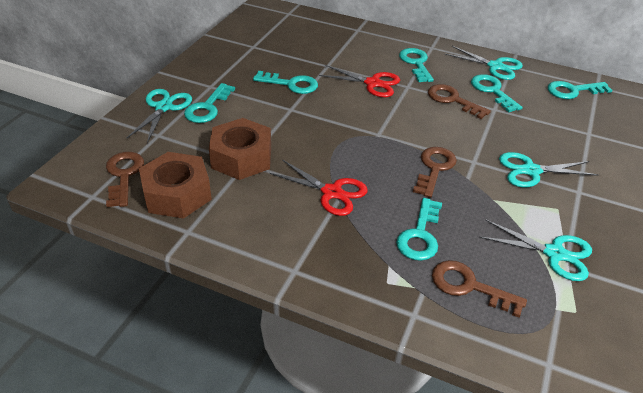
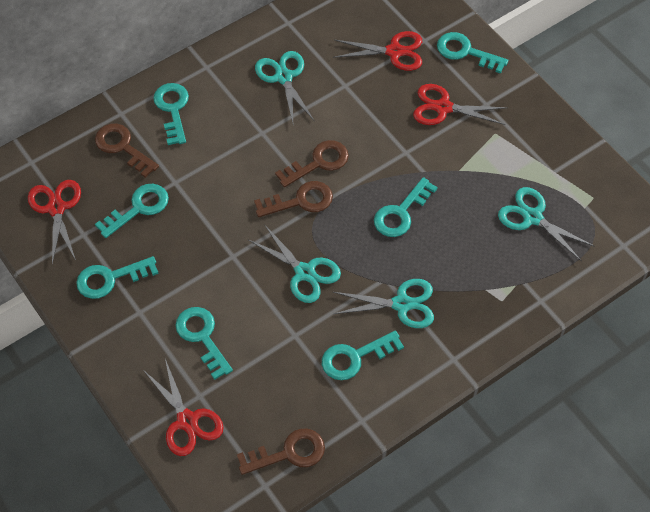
brown nut: [139,152,212,219] [209,118,271,180] = 2 -> none = 0
red scissors: [269,160,368,216] [319,65,400,97] = 2 -> [28,180,81,264] [143,359,224,456] [333,31,422,71] [413,84,508,125] = 4
turquoise key: [184,83,235,123] [253,71,318,94] [396,198,442,261] [399,48,434,82] [471,74,523,112] [548,81,612,99] = 6 -> [76,256,159,299] [95,184,169,238] [153,83,189,145] [175,307,233,380] [322,331,404,380] [374,177,438,237] [437,32,508,73] = 7

